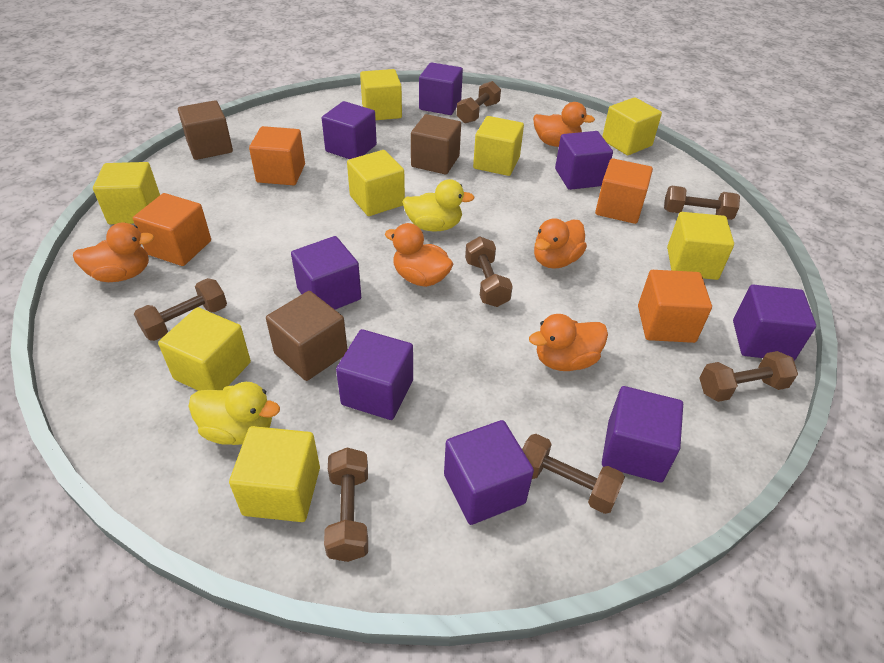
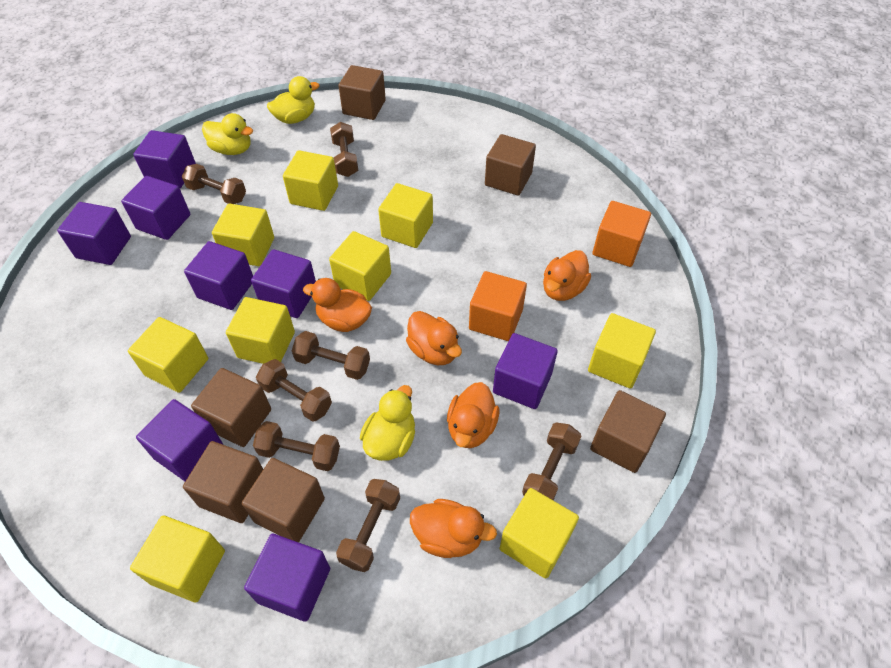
brown cube: [178,100,233,160] [266,291,348,381] [411,114,461,174] = 3 -> [183,441,263,523] [191,368,271,447] [242,458,325,542] [339,65,386,120] [485,134,536,196] [590,390,666,473] = 6
orange cube: [133,193,211,266] [249,126,305,185] [595,158,653,224] [638,270,712,343] = 4 -> [469,271,527,341] [593,201,651,267] = 2
yellow cube: [93,162,160,224] [158,307,251,391] [229,426,320,522] [347,150,405,216] [360,69,402,120] [473,116,524,176] [602,97,662,156] [667,212,734,280] = 8 -> [128,317,208,393] [130,516,225,602] [212,204,274,266] [226,297,295,364] [283,150,338,211] [329,231,391,301] [378,183,433,248] [500,488,579,579] [588,313,656,389] = 9
yellow duck: [188,382,280,445] [403,179,475,231] = 2 -> [202,113,253,155] [267,76,319,124] [360,385,415,461] = 3

